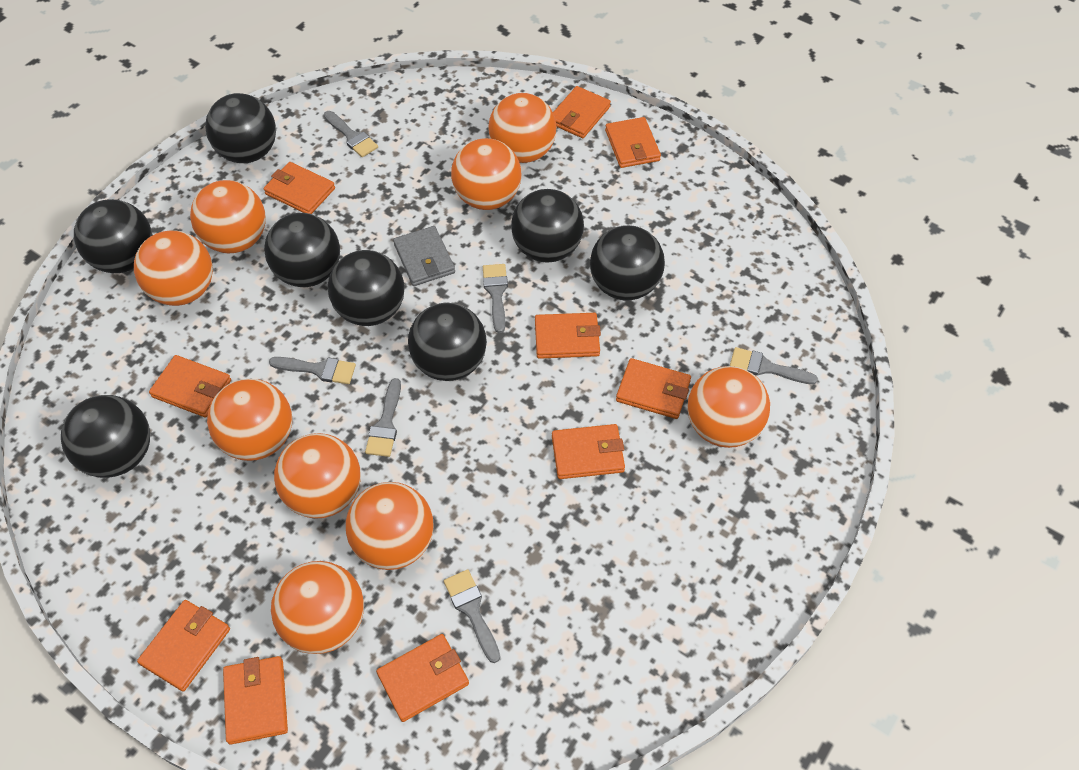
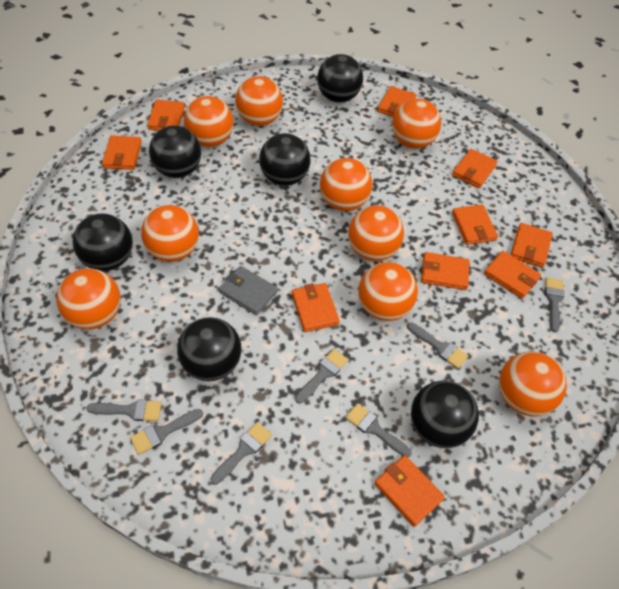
black ball: [61,395,150,478] [74,199,152,273] [205,93,276,163] [264,213,340,287] [328,250,405,326] [408,303,487,381] [511,189,584,263] [590,225,665,301] = 8 -> [72,213,133,271] [149,125,201,178] [177,317,241,381] [259,133,311,186] [317,54,363,103] [411,381,479,448] = 6
grey brush: [269,357,356,384] [324,111,378,157] [365,378,401,457] [444,569,500,663] [483,264,508,333] [730,347,818,385] = 6 -> [86,399,162,421] [130,409,203,455] [210,422,272,485] [295,349,348,404] [345,403,412,457] [407,322,468,369] [545,277,565,332] = 7

